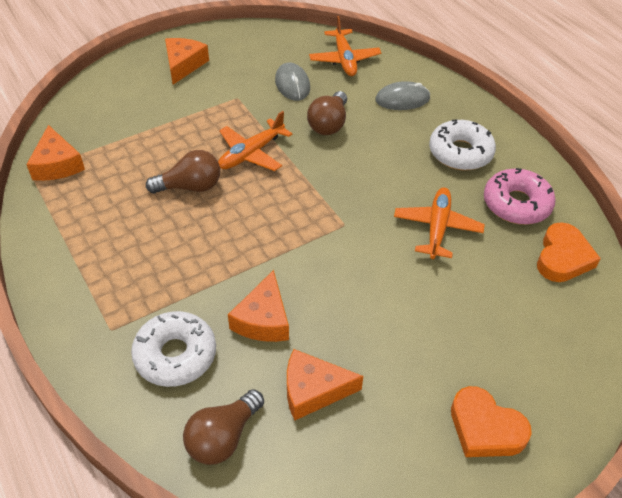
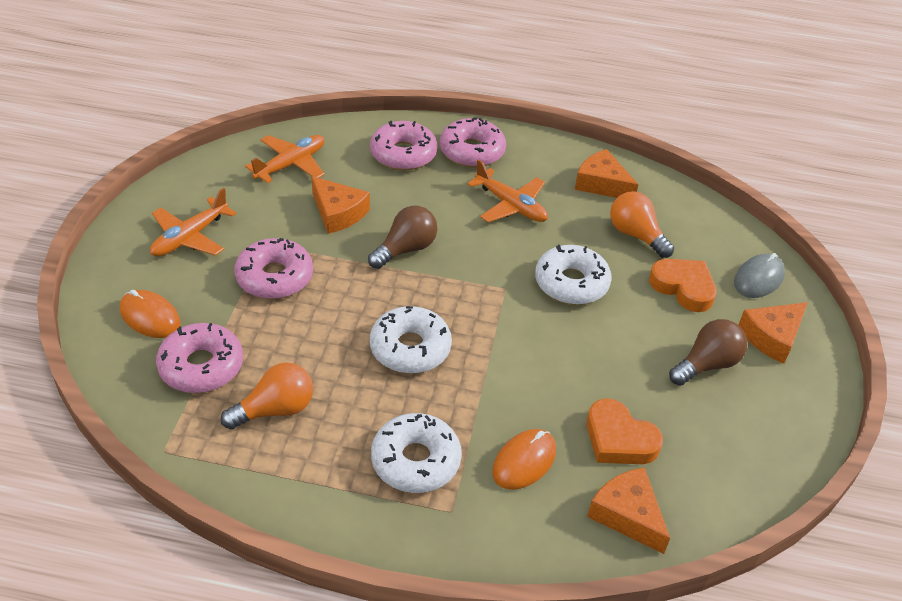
brown light bulb: [146,150,220,194] [183,389,264,465] [307,91,347,135] = 3 -> [368,206,438,269] [669,319,747,386] = 2
grey mouse: [275,63,310,101] [375,81,430,110] = 2 -> [734,253,785,298] = 1
orange light bulb: none = 0 -> [221,362,313,429] [610,191,674,258] = 2
orange mouse: none = 0 -> [120,290,181,338] [492,429,556,490] = 2
pink donut: [484,168,556,225] = 1 -> [156,323,243,393] [235,238,313,299] [370,121,437,171] [440,118,506,168] = 4
white donut: [131,311,216,387] [429,120,496,170] = 2 -> [370,306,452,374] [371,413,462,493] [535,245,612,305] = 3

